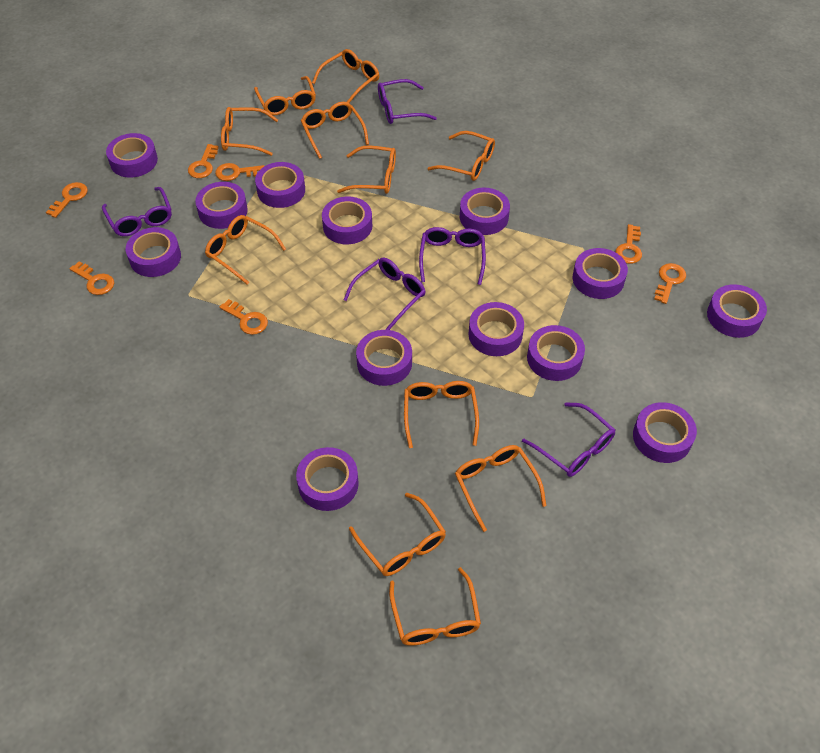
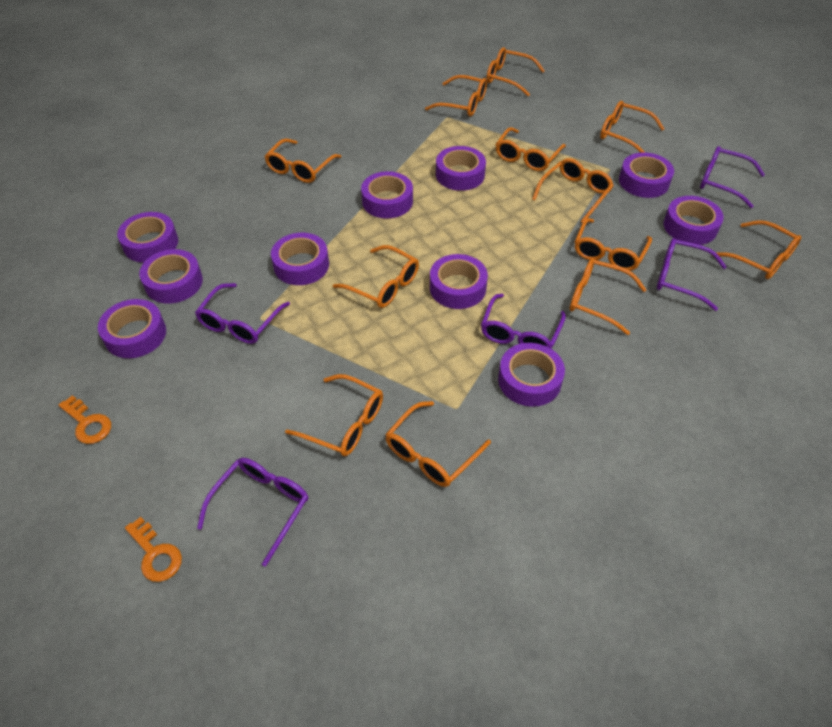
orange glasses: [205,215,286,285] [221,107,278,156] [254,76,316,115] [301,102,369,159] [312,49,380,103] [337,146,396,194] [349,493,446,576] [389,567,481,646] [404,381,479,448] [427,131,495,181] [455,445,546,532] = 11 -> [264,138,342,183] [285,374,383,456] [333,245,419,308] [385,401,491,487] [425,75,487,117] [486,47,545,96] [495,127,566,171] [532,158,614,223] [570,259,646,335] [575,218,652,271] [600,101,665,153] [712,220,801,279] = 12
orange key: [46,182,88,218] [69,261,114,295] [188,144,219,178] [215,163,264,181] [219,299,268,335] [615,224,642,264] [654,263,686,304] = 7 -> [58,395,111,444] [125,517,182,582] = 2
purple tape: [106,133,158,178] [126,227,181,277] [195,182,248,229] [255,162,305,208] [296,447,359,511] [322,197,372,244] [356,330,412,386] [460,188,510,235] [468,302,524,356] [527,325,585,381] [573,248,628,299] [633,402,697,463] [707,284,767,338] = 13 -> [98,299,166,358] [117,212,178,263] [139,249,203,304] [271,233,329,285] [361,171,413,218] [430,254,488,309] [436,146,486,191] [498,343,565,407] [619,152,674,198] [664,196,724,245] = 10

